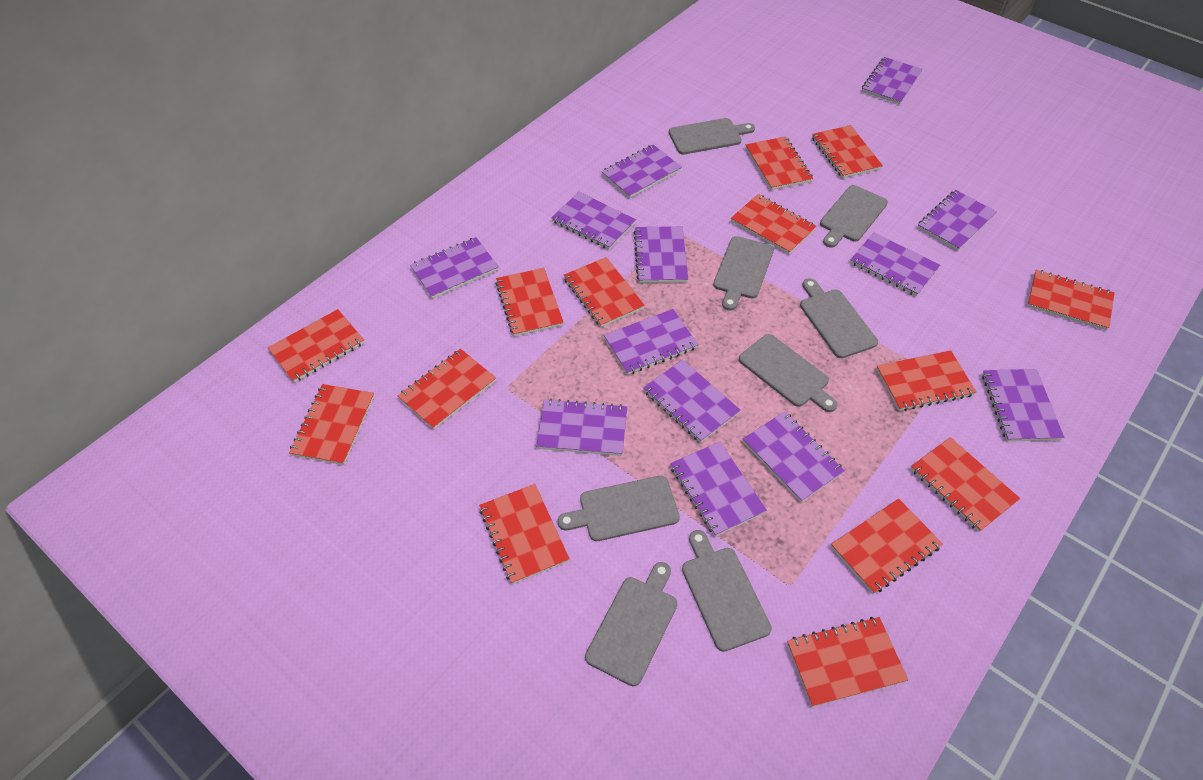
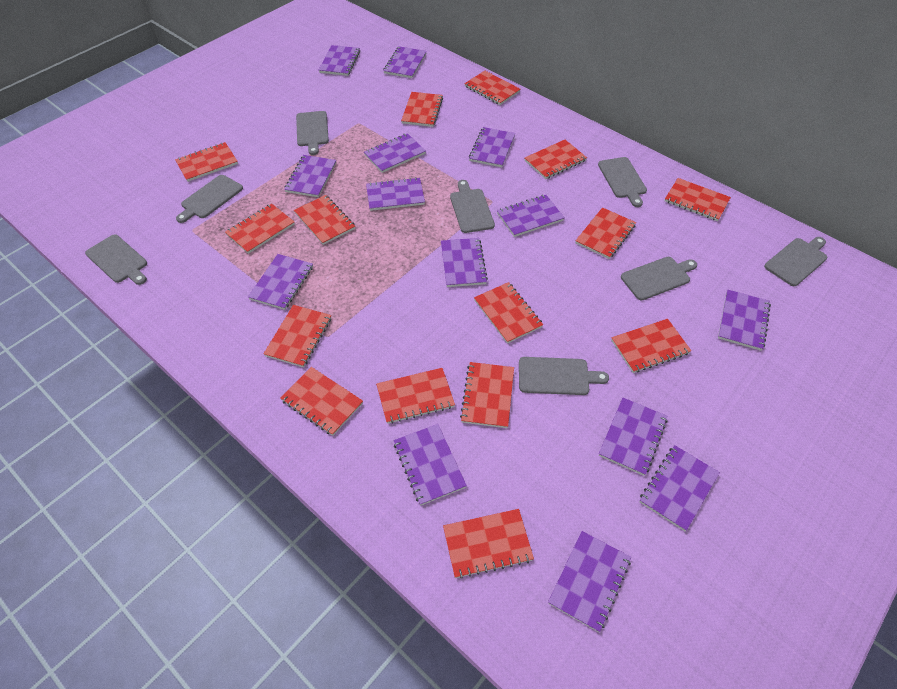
purple notebook: [410,237,499,299] [536,399,627,456] [551,192,636,250] [601,144,682,198] [604,309,698,375] [633,226,688,283] [643,360,741,443] [670,442,767,536] [743,411,845,502] [850,233,940,296] [862,57,923,104] [917,190,997,251] [982,369,1064,442] = 13 -> [248,254,313,310] [284,155,336,197] [319,45,360,76] [364,133,426,173] [366,177,425,211] [383,46,427,78] [394,424,467,506] [441,238,488,287] [469,127,515,167] [497,195,565,237] [548,531,631,632] [599,398,668,476] [640,445,720,531] [718,290,771,351] = 14
red notebook: [267,309,365,383] [289,384,374,465] [398,349,496,430] [479,484,570,584] [496,268,564,337] [564,257,645,327] [731,194,817,254] [746,136,813,190] [787,617,908,707] [812,125,883,178] [831,499,943,594] [876,350,976,411] [911,437,1020,532] [1027,270,1114,330] = 14 -> [175,142,238,182] [225,204,295,254] [263,305,331,367] [280,367,363,436] [294,195,355,245] [376,368,455,424] [401,92,443,127] [443,509,534,579] [460,362,514,428] [464,71,521,105] [474,282,543,344] [525,140,587,179] [575,207,636,259] [611,319,691,373] [665,178,731,221] = 15

